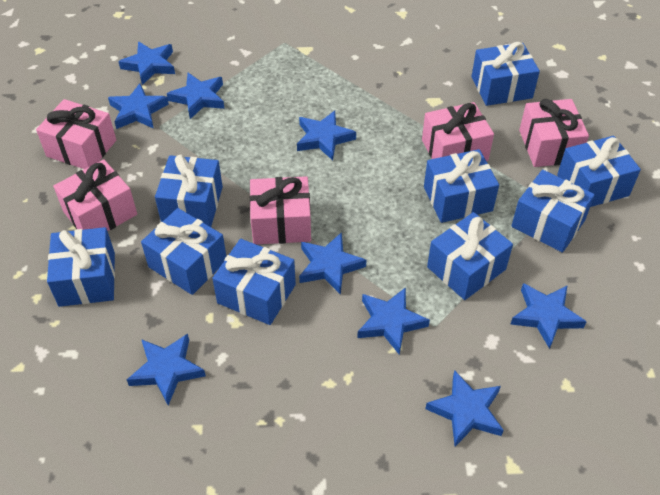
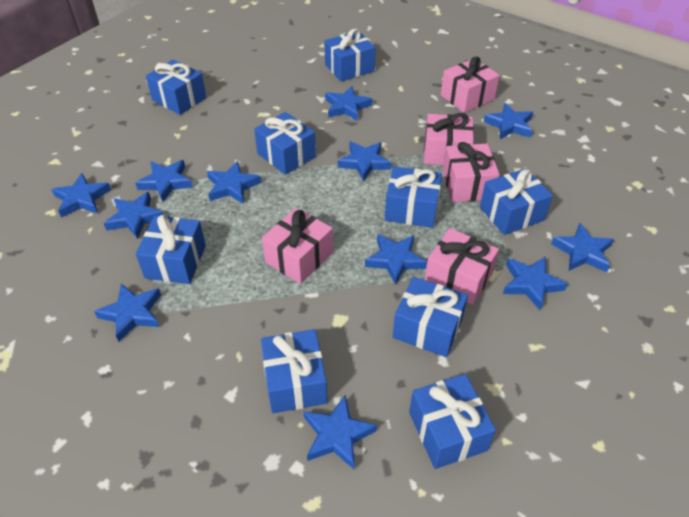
blue star: [108,83,169,129] [118,41,175,85] [127,334,206,405] [167,73,225,119] [297,110,356,161] [299,232,366,295] [357,287,430,355] [425,370,504,447] [511,283,587,349] = 9 -> [51,173,111,218] [94,283,161,342] [104,192,164,239] [135,160,193,202] [207,161,261,204] [304,395,377,469] [325,86,372,121] [338,141,391,182] [365,234,427,285] [484,103,533,139] [503,257,567,310] [551,223,614,272] = 12

